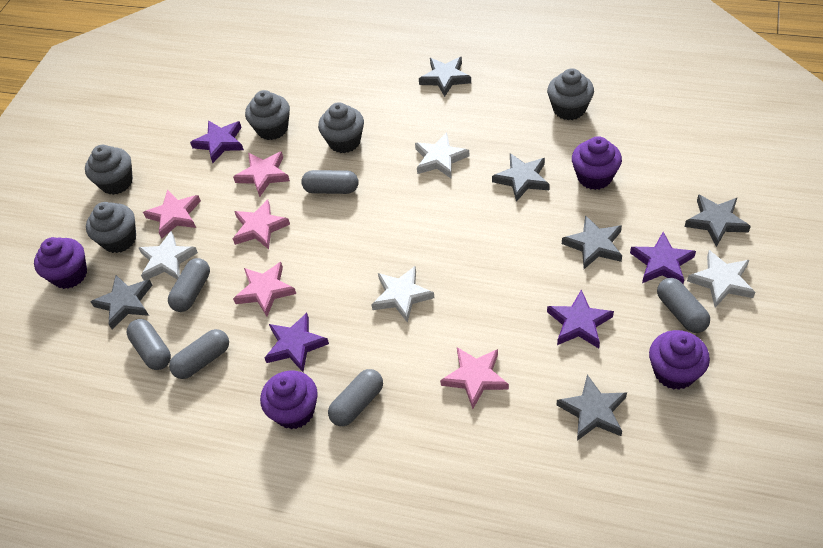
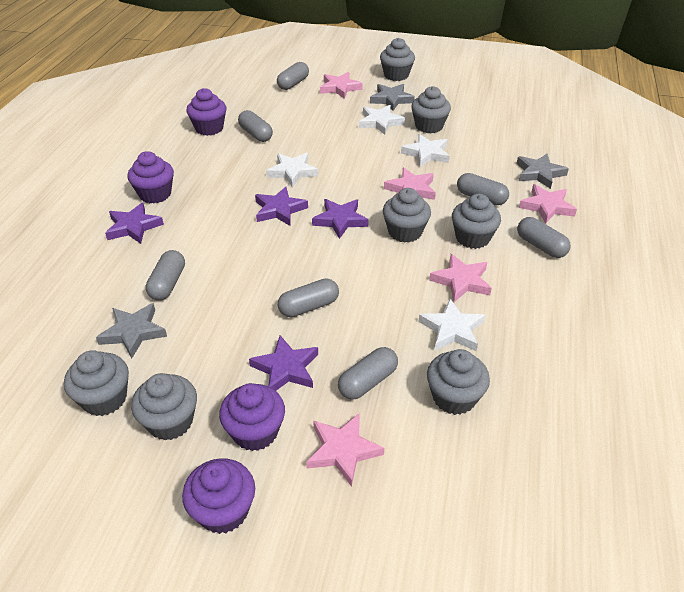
grey capsule: [127,319,171,370] [168,258,210,312] [169,329,229,379] [301,170,359,194] [328,369,383,426] [657,278,710,333] = 6 -> [146,250,185,300] [238,110,273,142] [277,62,309,90] [278,278,339,317] [338,347,398,400] [457,173,509,205] [517,217,571,258] = 7
grey cupcake: [85,145,133,195] [86,202,136,253] [245,90,290,140] [318,102,364,153] [547,68,594,120] = 5 -> [64,350,129,416] [131,373,197,440] [380,38,415,81] [383,188,431,243] [411,86,451,133] [427,349,490,415] [452,194,501,249] = 7
grey star: [90,275,152,329] [419,57,471,97] [492,153,550,202] [557,375,627,441] [562,215,622,269] [684,194,751,247] = 6 -> [96,303,167,358] [370,84,415,111] [516,154,569,189] = 3

